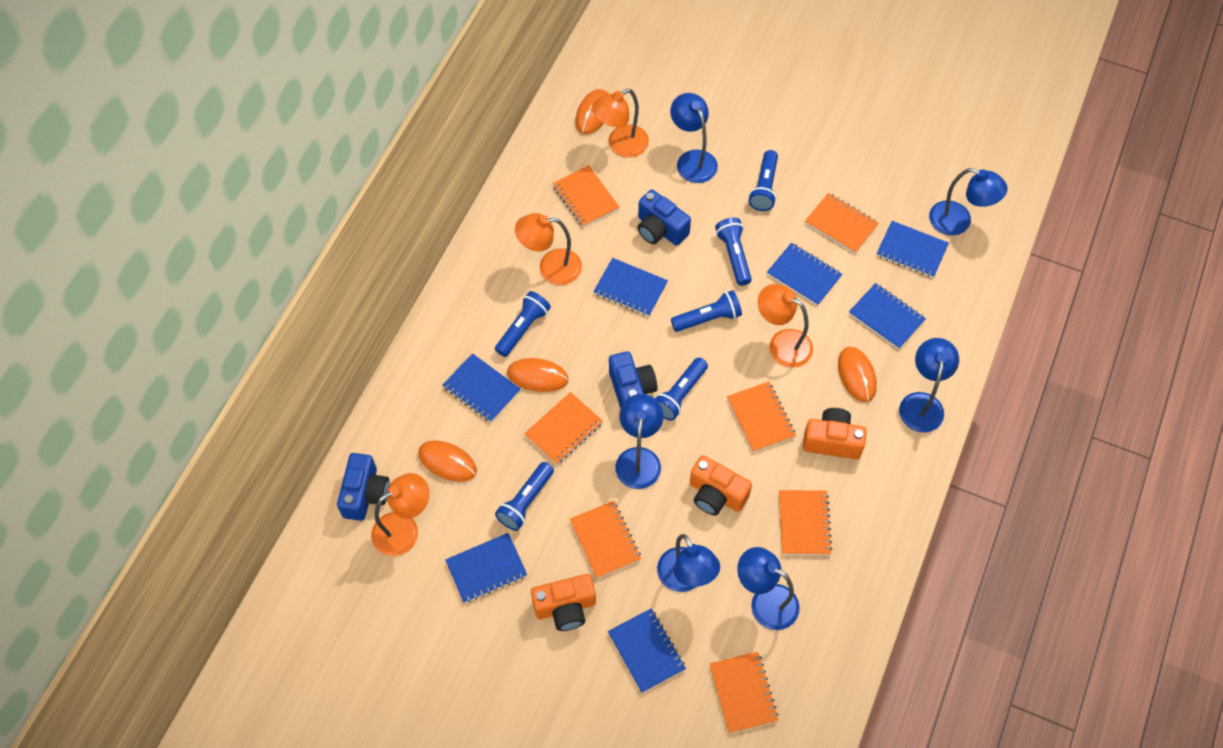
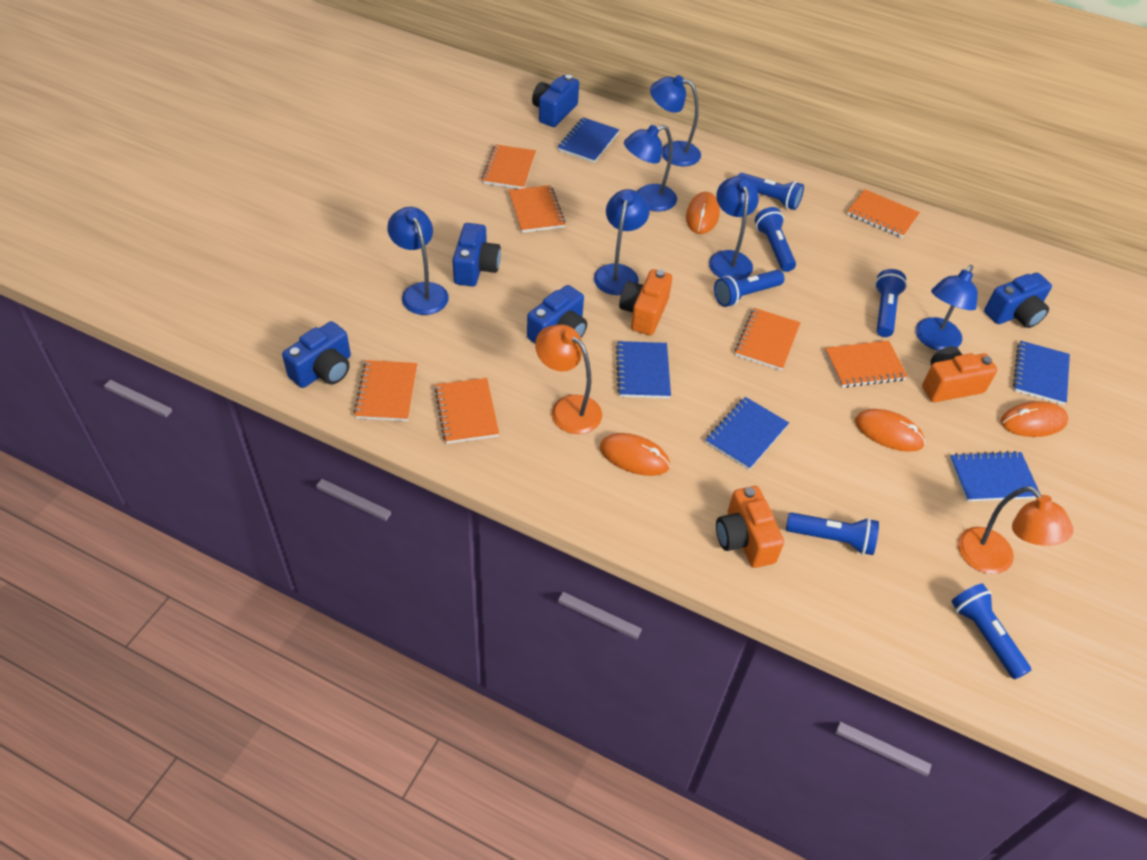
blue camera: [337,453,390,521] [609,351,658,409] [637,189,691,246] = 3 -> [282,321,351,388] [452,223,501,287] [527,285,587,343] [532,75,579,127] [984,273,1052,328] = 5
blue notebook: [442,353,521,422] [445,533,527,603] [593,258,668,316] [608,608,686,693] [767,243,842,306] [849,283,926,349] [876,221,949,278] = 7 -> [558,117,619,163] [616,341,671,398] [706,397,789,470] [950,451,1040,502] [1013,341,1070,405] = 5
orange lamp: [371,473,429,556] [515,213,582,285] [592,89,649,157] [758,284,813,367] = 4 -> [535,324,602,434] [958,486,1073,574] = 2

